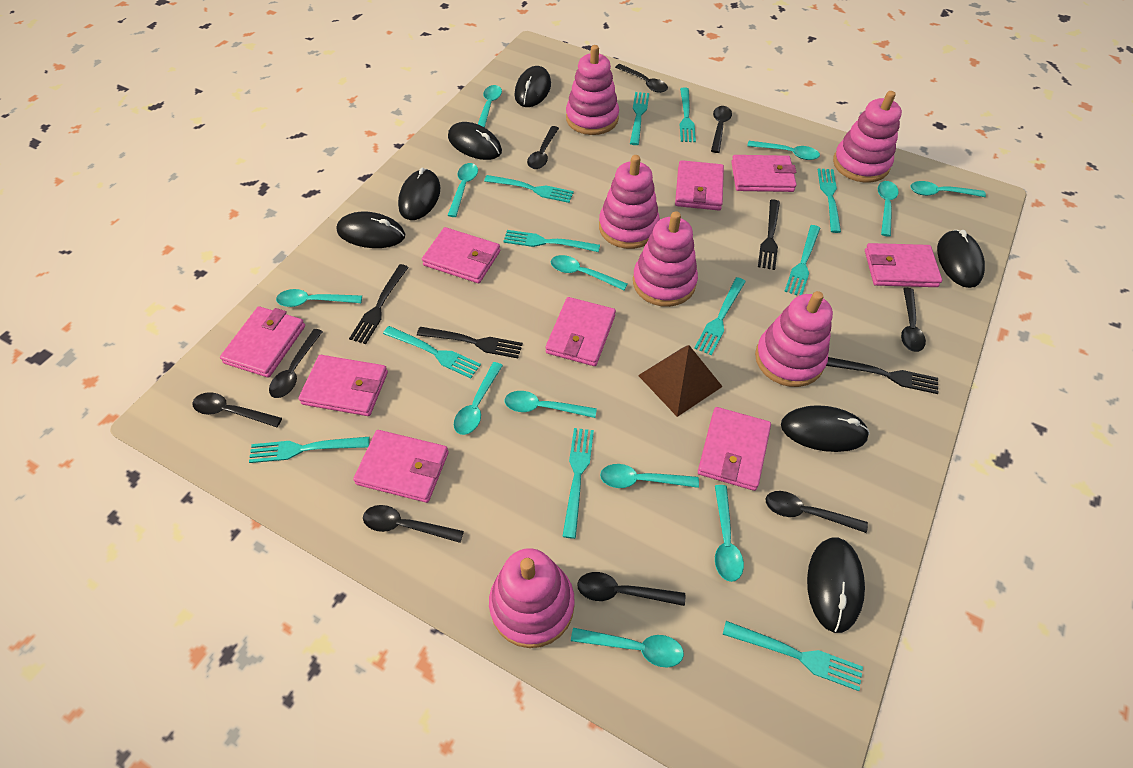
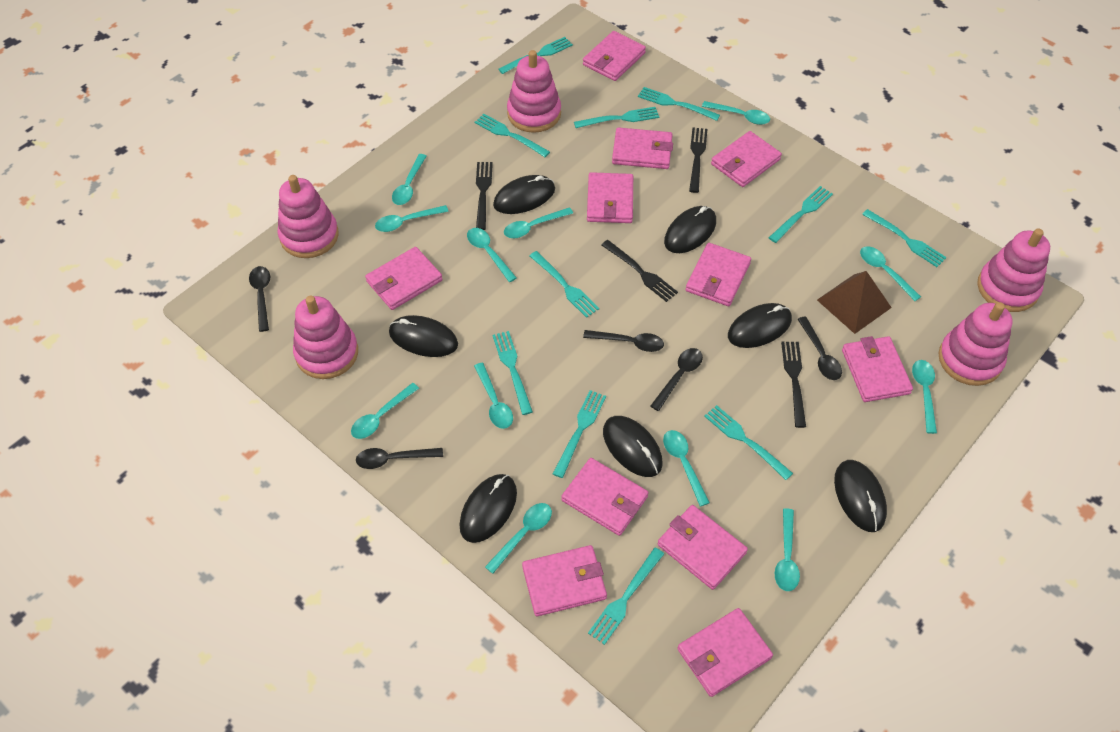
black spoon: [192,392,282,427] [269,329,323,398] [363,505,464,543] [527,126,559,169] [577,572,685,606] [615,64,668,93] [711,106,732,153] [766,491,868,533] [901,288,926,352] = 9 -> [249,266,270,332] [356,448,443,469] [583,330,664,352] [651,348,703,411] [798,316,842,380] = 5
pink stacking toy: [489,548,575,648] [566,45,619,135] [599,155,660,249] [633,211,698,307] [755,291,833,387] [833,91,902,183] = 6 -> [278,175,339,258] [293,296,358,379] [507,50,561,133] [939,302,1013,386] [977,228,1050,312] = 5
pink wallet: [220,306,305,378] [298,355,388,416] [353,430,449,503] [422,227,500,283] [545,297,616,366] [675,160,724,210] [698,407,771,491] [731,155,796,192] [865,243,942,287] = 9 -> [365,247,443,310] [522,545,607,616] [561,458,648,536] [583,31,646,81] [587,172,633,223] [612,127,673,169] [657,505,748,590] [677,608,773,697] [685,243,751,306] [711,131,782,187] [842,336,913,402] = 11

